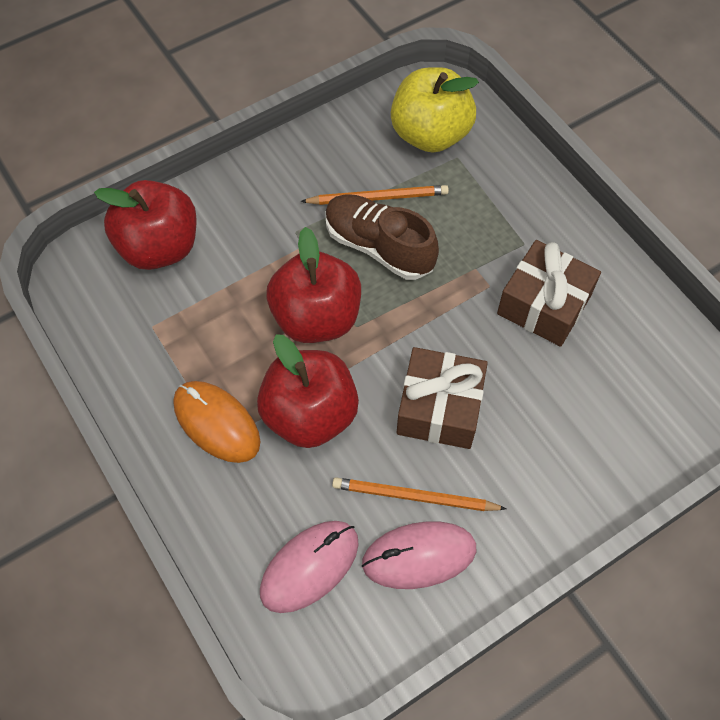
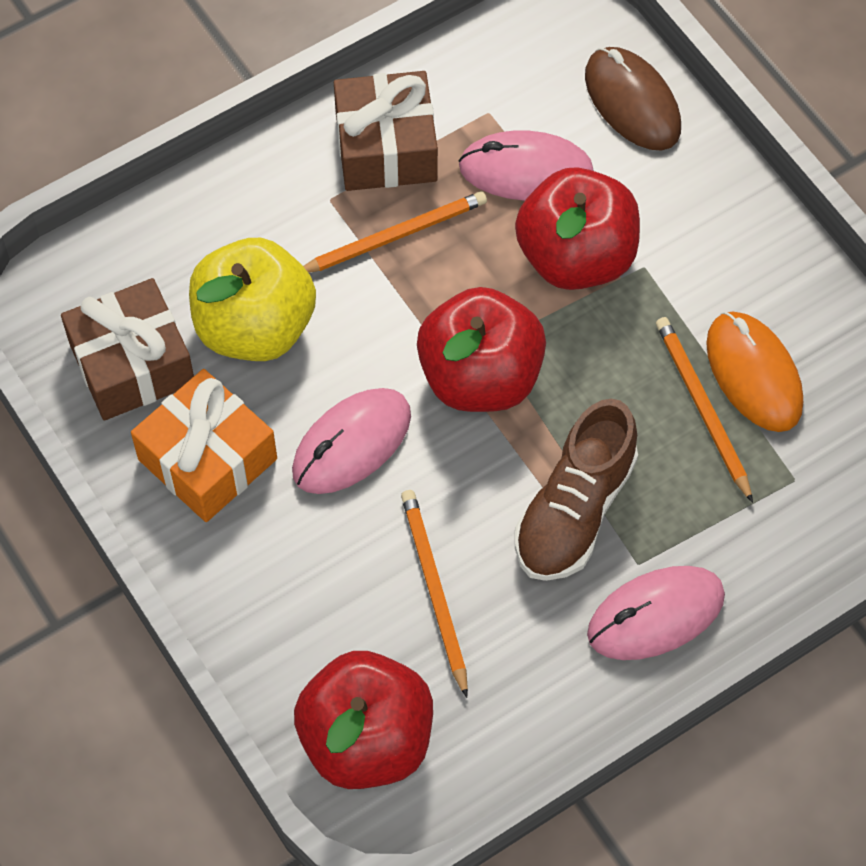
brown mouse: none = 0 -> [585,47,681,150] = 1
orange gift: none = 0 -> [131,369,277,522] = 1
orange pencil: [301,185,449,205] [332,477,506,511] = 2 -> [303,191,487,273] [401,490,468,698] [656,317,753,503] = 3
pink mouse: [260,521,359,613] [362,521,476,589] = 2 -> [292,388,411,494] [458,131,594,201] [587,566,725,660] = 3

